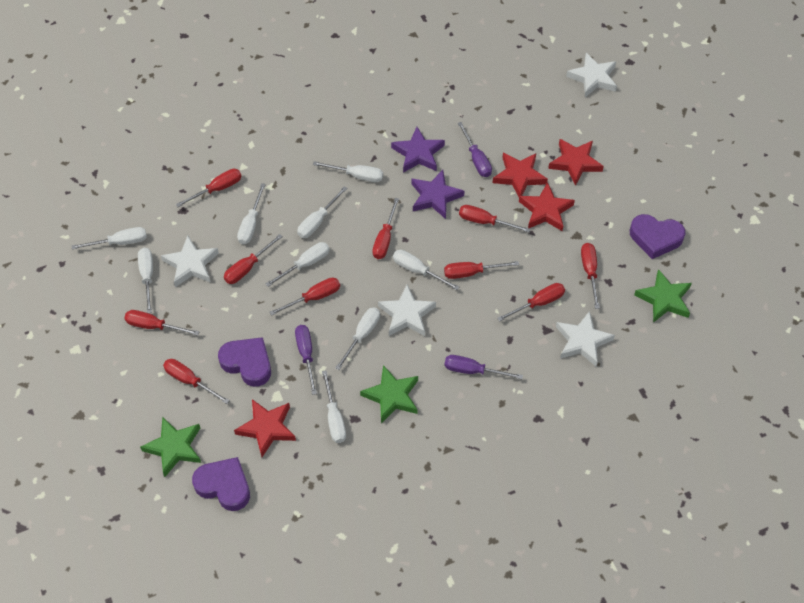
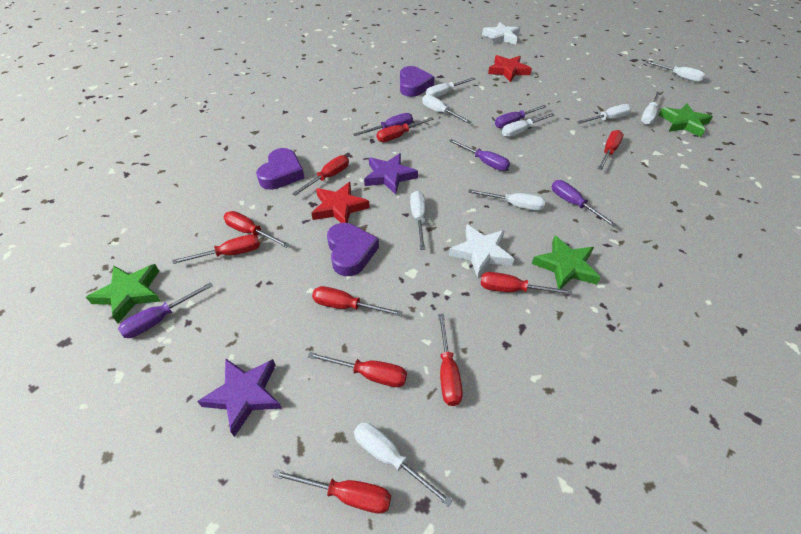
purple screwdriver: [295,325,317,395] [444,355,523,379] [457,122,492,177] = 3 -> [118,282,213,338] [353,113,413,136] [449,139,510,171] [495,105,547,128] [552,180,617,227] = 5
red star: [234,399,296,457] [493,153,548,197] [519,182,575,231] [548,139,604,186] = 4 -> [311,182,370,223] [488,55,532,82] = 2
white star: [161,236,219,287] [378,284,436,336] [556,311,615,366] [566,53,617,97] = 4 -> [449,225,514,278] [482,22,520,45] = 2

